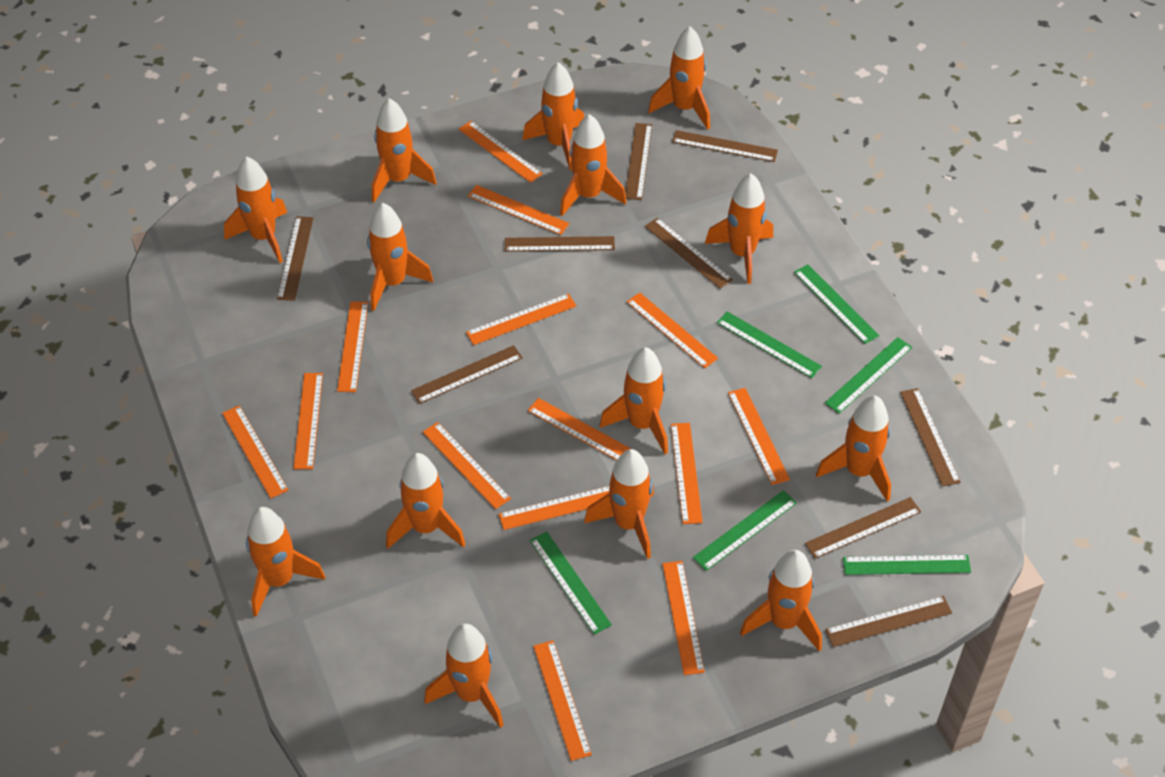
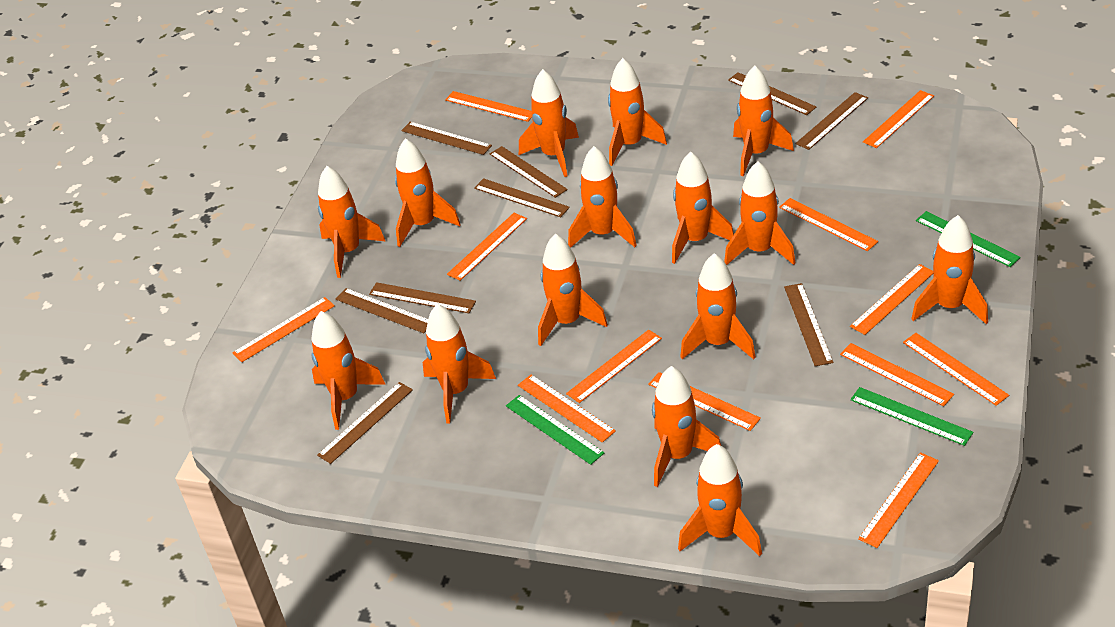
green ruler: [530,531,612,635] [693,490,797,571] [717,311,822,378] [794,264,879,344] [825,337,912,414] [843,555,971,575] = 6 -> [506,395,604,465] [850,387,973,446] [916,211,1021,267] = 3
orange rocket: [224,156,287,263] [246,507,325,617] [367,203,433,311] [372,98,437,202] [386,453,466,549] [424,624,504,728] [522,62,584,170] [560,114,627,216] [584,449,654,559] [600,347,668,454] [648,26,710,130] [705,173,773,284] [740,550,822,651] [816,395,891,502] = 14 -> [312,311,386,430] [318,166,385,278] [395,138,461,247] [423,304,496,423] [519,69,579,177] [538,234,608,346] [568,146,637,248] [608,58,667,166] [652,366,721,487] [672,151,734,264] [678,444,762,556] [680,253,756,360] [724,161,796,265] [733,66,794,176] [911,215,988,324] = 15
orange ruler: [222,405,288,499] [293,373,323,469] [337,301,369,392] [423,422,511,509] [459,121,543,183] [466,293,576,345] [468,185,569,235] [499,486,609,530] [528,398,631,460] [533,640,592,761] [627,292,718,368] [662,561,705,675] [671,423,703,524] [728,388,790,485] = 14 -> [232,297,335,362] [445,91,532,122] [447,213,527,281] [518,375,616,443] [566,330,662,403] [648,372,761,431] [779,198,878,251] [840,343,954,406] [850,264,933,335] [858,452,939,548] [863,90,934,148] [903,333,1009,406] = 12

